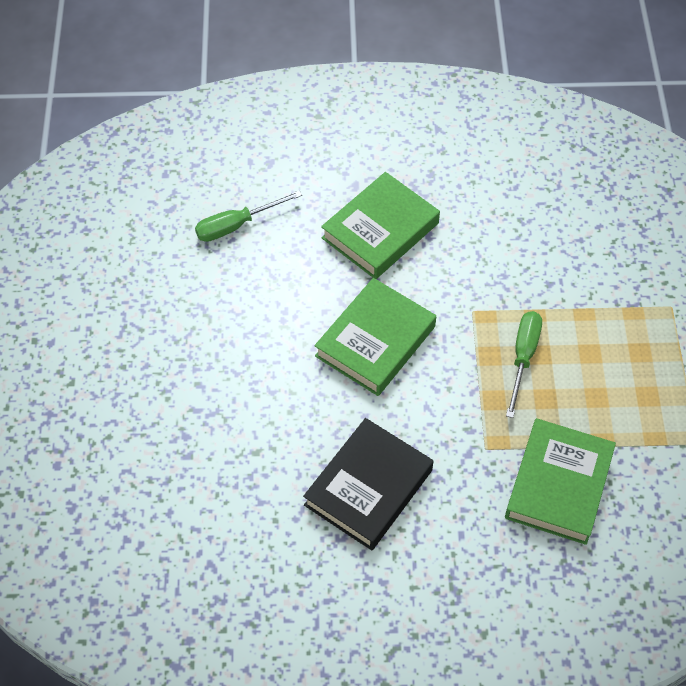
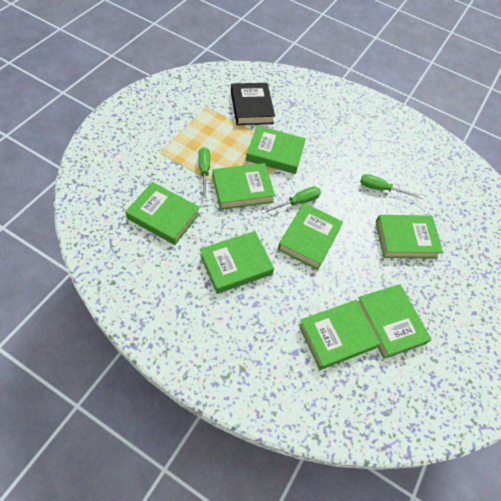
green book: [315,278,436,396] [321,172,440,279] [505,418,616,545] = 3 -> [125,182,200,245] [200,231,274,294] [212,163,275,210] [246,126,306,174] [278,203,343,270] [298,300,381,370] [358,284,432,359] [376,215,443,259] = 8
green screwdriver: [195,191,302,242] [506,311,542,418] = 2 -> [198,147,210,201] [261,187,321,214] [360,174,423,199] = 3

